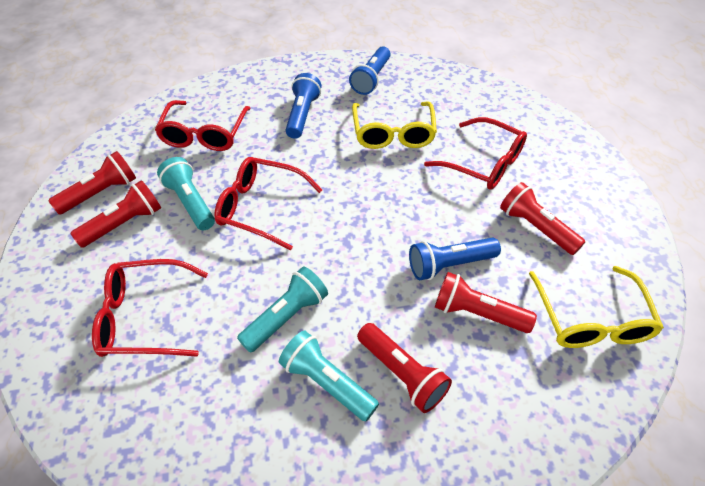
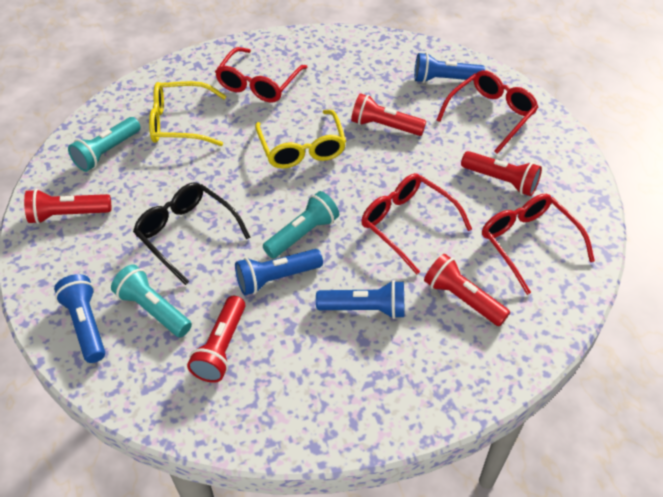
black glasses: none = 0 -> [133,182,250,285] = 1
blue flashlight: [286,73,321,139] [349,46,391,95] [409,238,501,281] = 3 -> [54,274,105,363] [235,249,323,295] [316,280,404,319] [414,53,485,83] = 4

